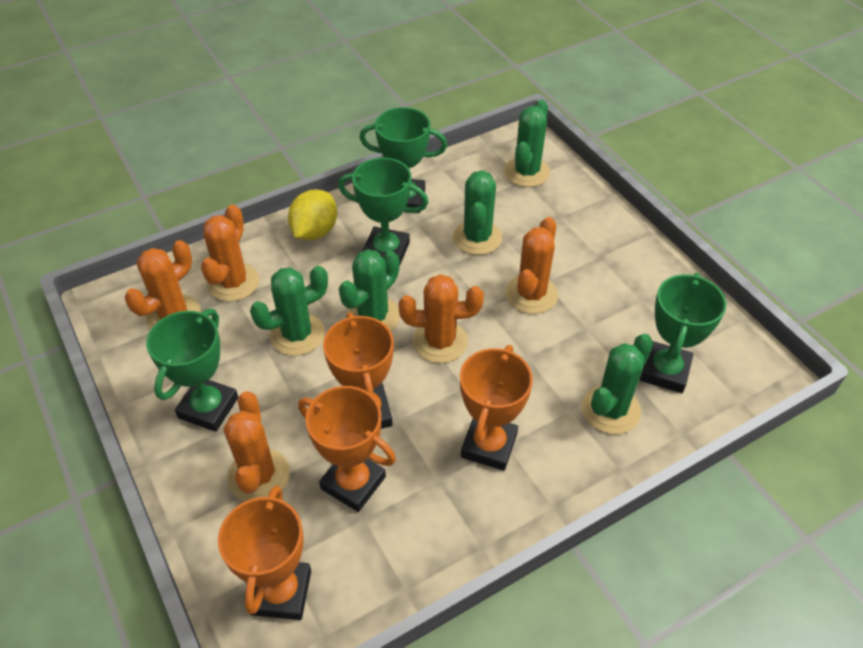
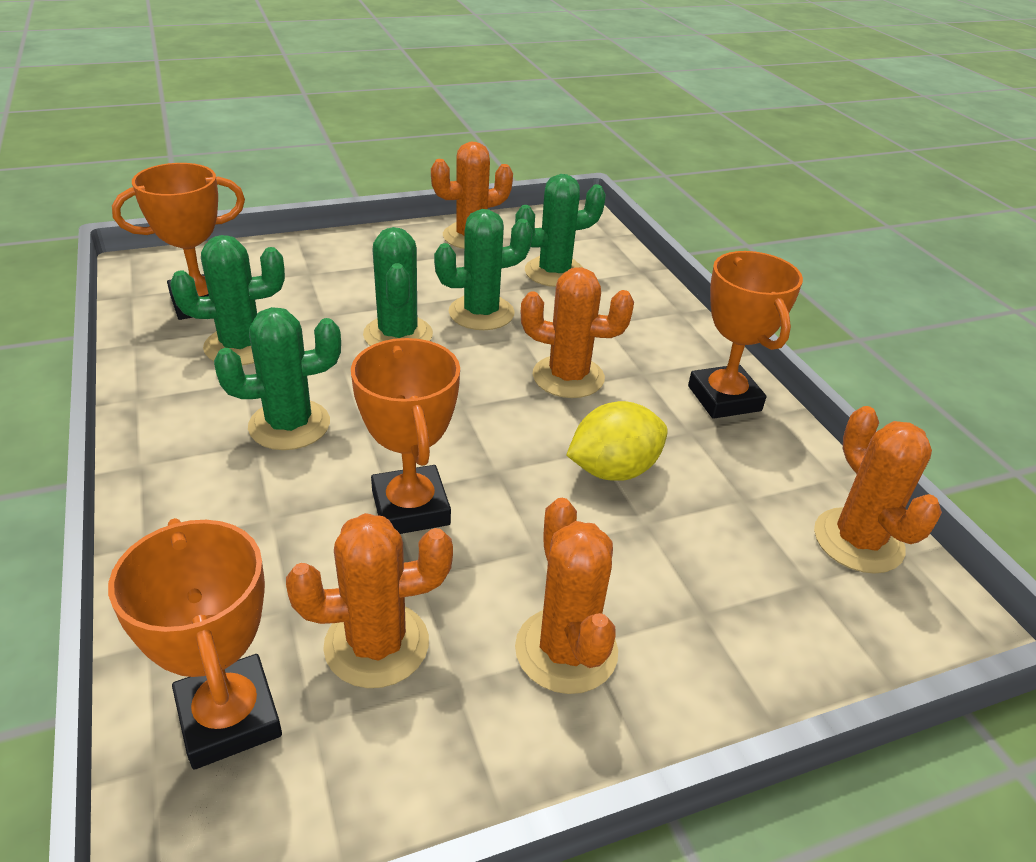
green trophy: [146,309,238,432] [338,158,429,267] [359,107,447,213] [640,273,726,393] = 4 -> none = 0

